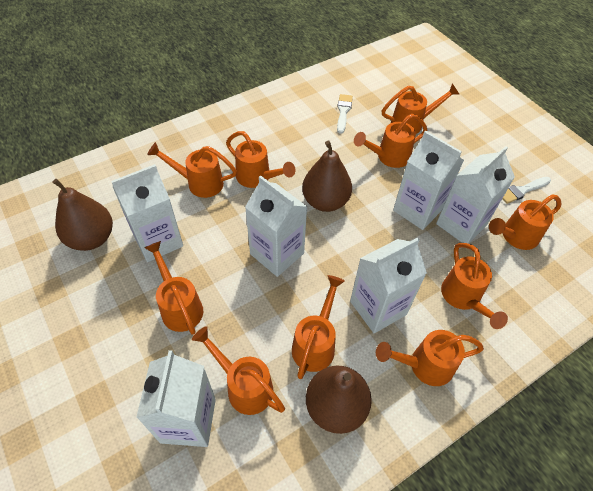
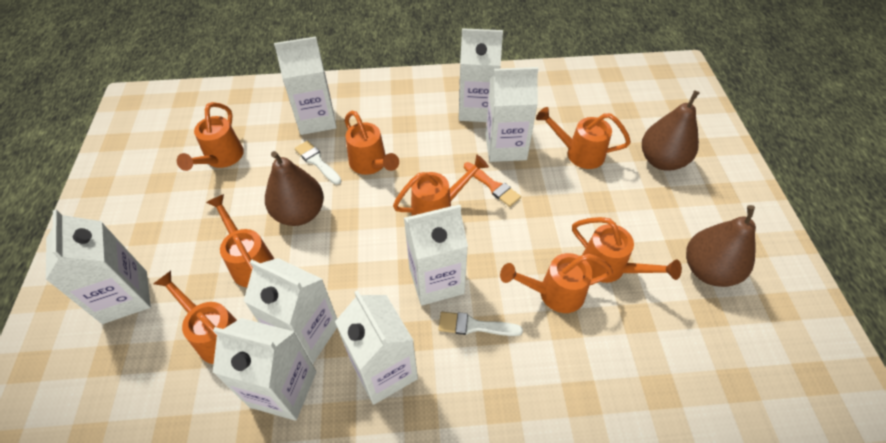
orange brush: none = 0 -> [464,162,521,207] = 1
orange watering can: [144,241,203,335] [147,142,237,198] [192,326,285,415] [226,131,295,188] [292,275,345,379] [354,114,427,168] [376,330,484,386] [382,83,460,134] [441,243,508,329] [489,195,562,250] = 10 -> [153,271,237,364] [177,102,244,171] [206,194,274,287] [345,111,399,175] [393,155,489,216] [500,253,613,313] [536,107,631,169] [572,217,682,283] = 8
white carton: [111,164,183,262] [136,350,216,447] [245,175,307,277] [350,238,427,333] [393,131,464,230] [436,146,515,244] = 6 -> [46,209,151,324] [213,318,316,421] [244,258,337,364] [274,37,337,135] [335,290,418,405] [404,205,468,306] [459,28,503,122] [485,67,538,162] = 8

